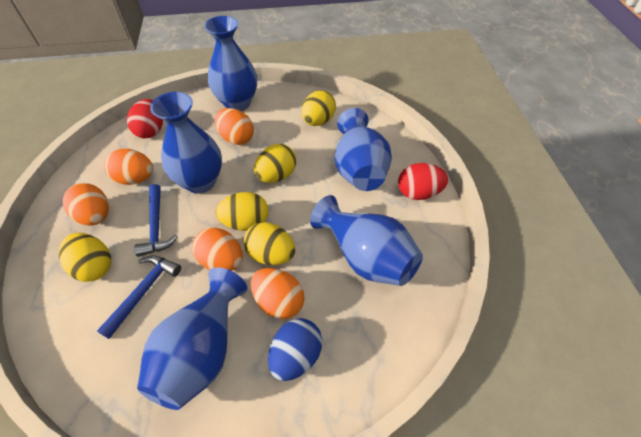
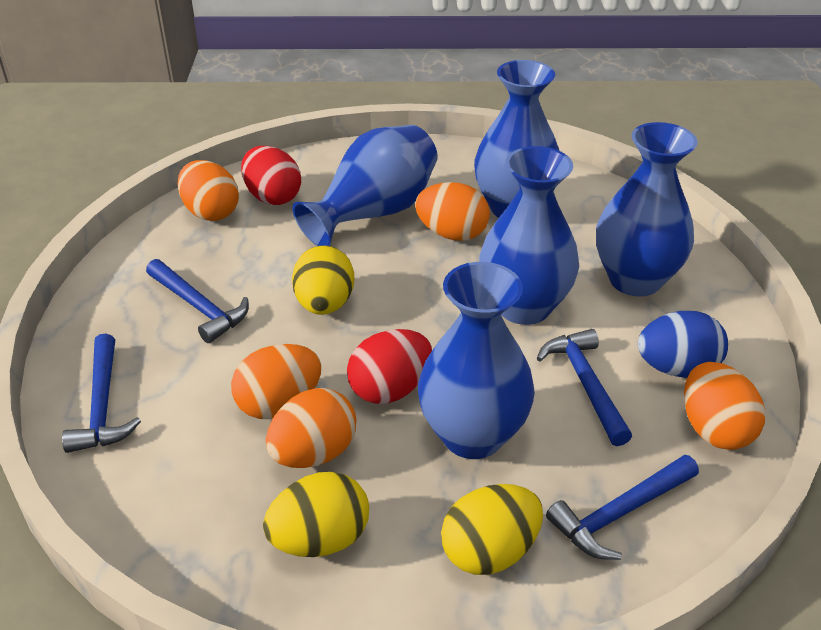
blue hammer: [97,256,181,339] [134,184,178,257] = 2 -> [62,334,141,453] [146,259,249,343] [537,329,632,446] [546,455,699,560] = 4
yellow egg: [59,233,111,282] [215,192,269,231] [243,222,295,265] [254,144,296,183] [302,90,336,126] = 5 -> [263,472,369,557] [292,245,354,315] [441,484,543,575] = 3

